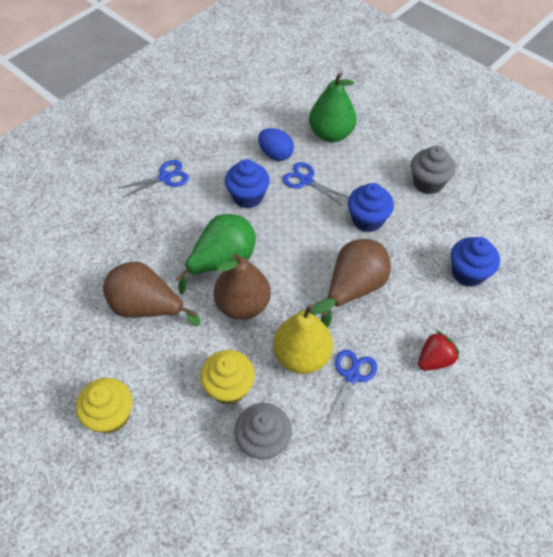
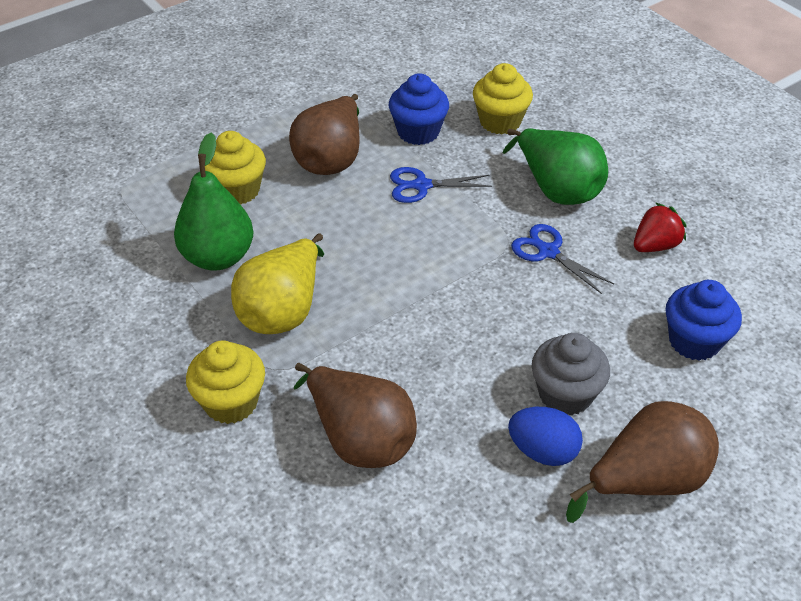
blue cupcake: [225,159,270,209] [348,183,394,232] [451,237,500,287] = 3 -> [389,73,449,145] [665,280,742,361] = 2
blue scissors: [118,160,189,198] [282,162,349,205] [328,350,377,431] = 3 -> [390,167,492,203] [511,224,614,294] = 2
grey cupcake: [234,403,292,460] [411,145,455,195] = 2 -> [532,333,610,416] = 1
yellow cupcake: [76,378,132,434] [200,350,255,405] = 2 -> [186,340,265,424] [205,131,266,205] [473,63,533,134] = 3

